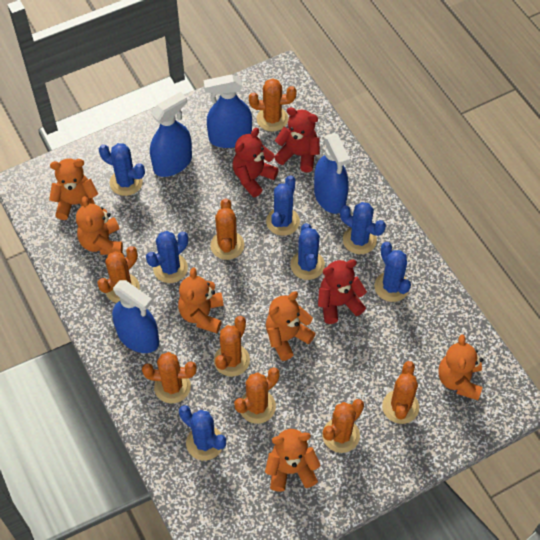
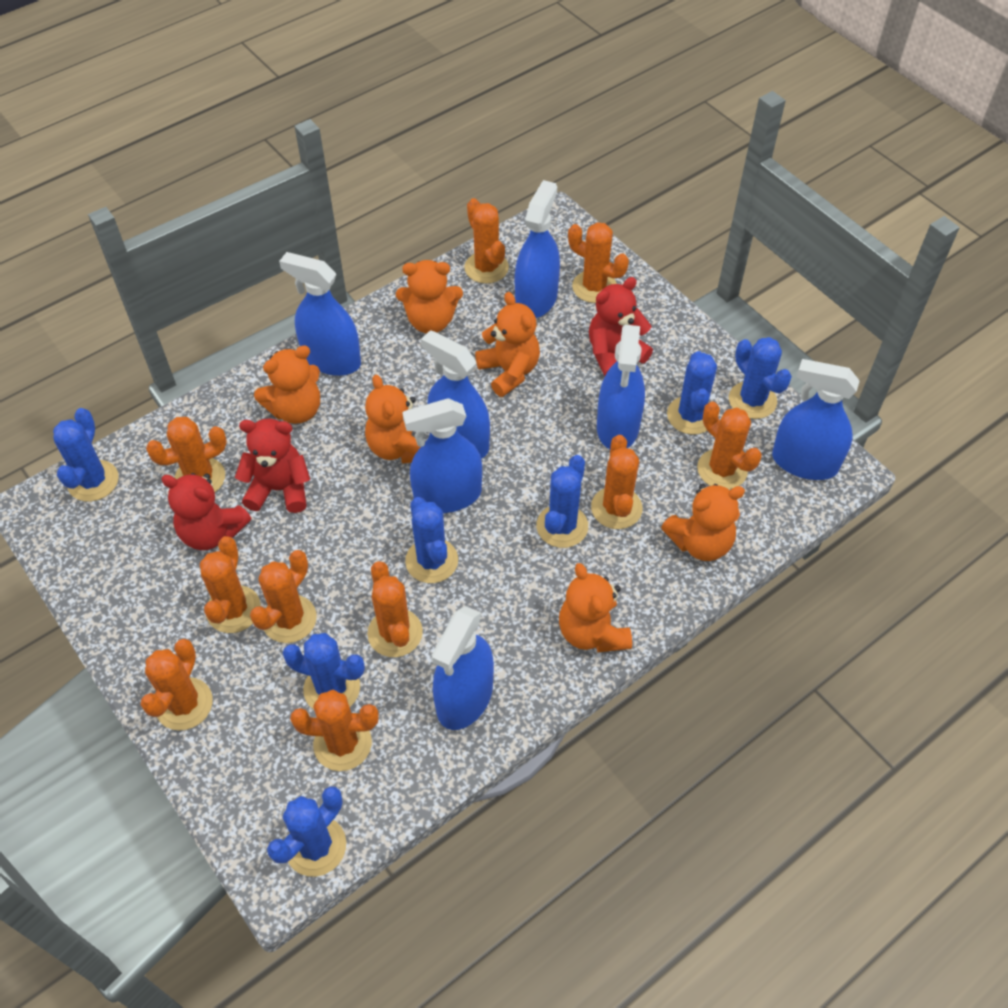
blue spray bottle: [112,280,159,353] [150,92,192,177] [203,74,252,148] [314,133,350,214] = 4 -> [279,252,361,376] [402,398,482,513] [421,330,490,459] [432,606,494,730] [515,180,560,318] [597,325,645,449] [772,359,860,480] = 7
orange cactus: [97,246,140,303] [142,352,197,403] [210,198,245,260] [214,316,250,377] [234,367,280,424] [249,78,296,132] [322,399,364,453] [382,361,419,424] = 8 -> [141,639,213,731] [146,417,227,492] [200,536,261,633] [250,550,317,643] [290,690,379,771] [367,561,423,657] [464,198,509,284] [568,222,629,303] [591,435,642,529] [697,402,762,489] = 10

